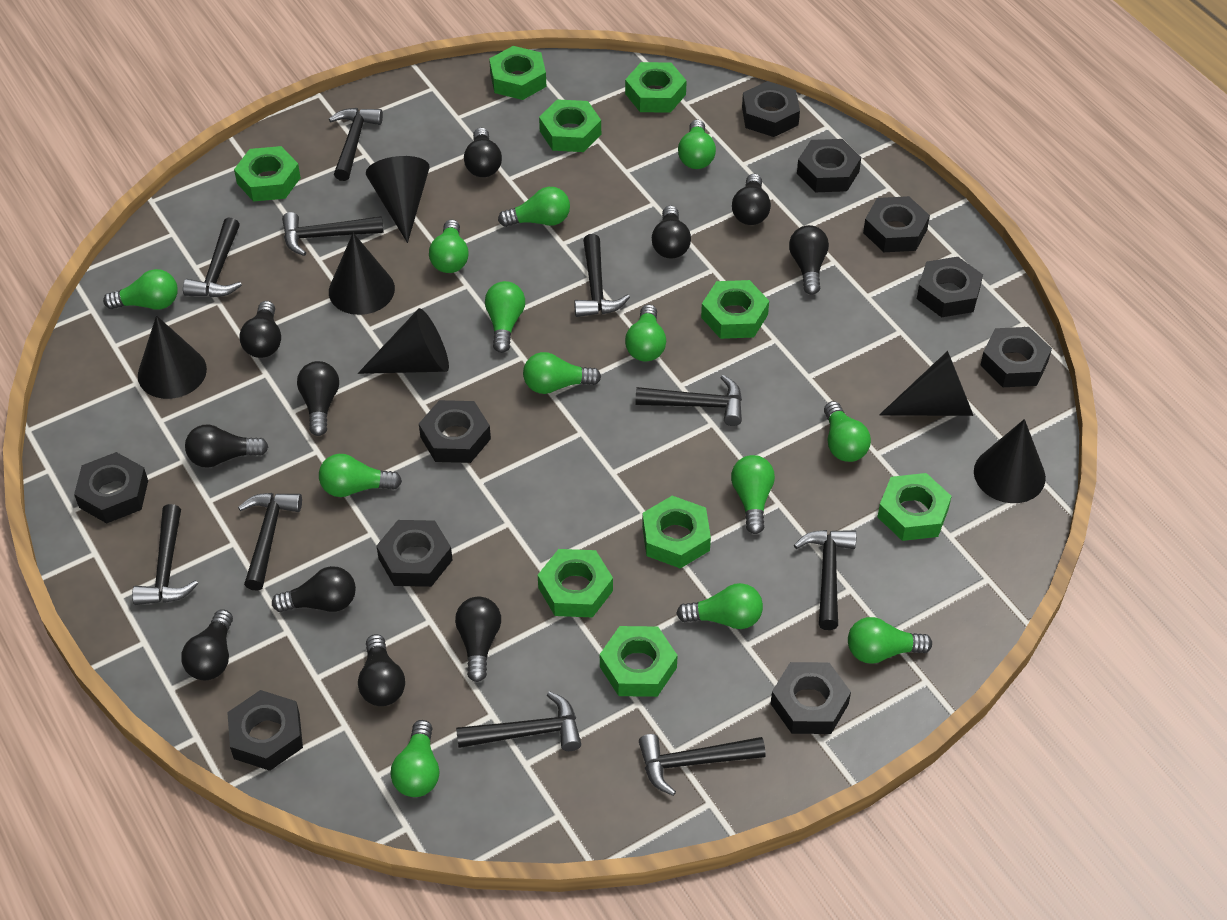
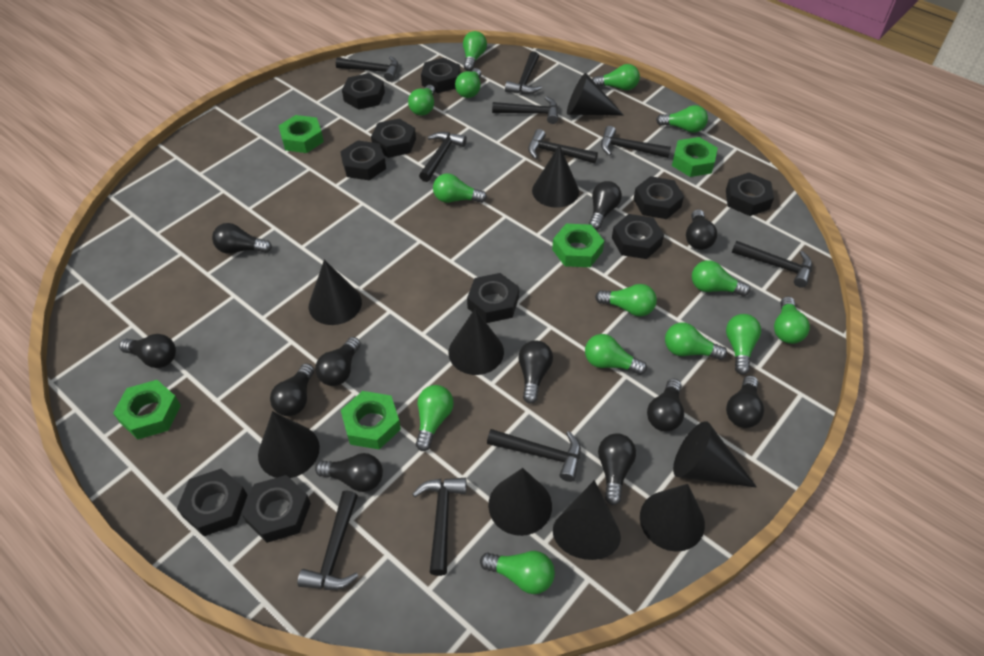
black cone: [138,315,207,399] [329,233,395,315] [358,308,449,374] [366,156,430,243] [879,351,973,416] [974,419,1046,503] = 6 -> [258,411,320,478] [309,259,362,325] [448,309,504,375] [488,468,552,536] [532,145,579,208] [553,480,621,560] [567,73,624,116] [640,484,705,552] [673,421,757,488] = 9
green light bulb: [103,269,178,310] [319,454,402,497] [390,720,439,797] [429,219,469,273] [485,281,525,353] [498,187,570,227] [523,352,601,394] [625,304,666,361] [676,583,763,629] [678,119,716,169] [731,455,775,534] [824,401,871,462] [848,617,932,664] = 13 -> [408,85,435,116] [416,385,454,451] [433,173,487,203] [455,68,481,98] [463,31,487,71] [480,551,555,594] [585,334,647,375] [592,64,640,90] [595,284,657,316] [656,105,708,133] [665,322,727,360] [692,260,750,296] [726,314,761,375] [774,297,810,344] = 14
green nut: [234,146,301,202] [489,46,546,100] [538,549,613,618] [539,99,601,152] [600,626,678,697] [625,62,687,113] [642,496,711,569] [701,280,769,339] [877,473,952,541] = 9 -> [113,380,181,440] [279,115,324,153] [341,391,401,449] [552,224,604,267] [672,137,718,177] = 5

